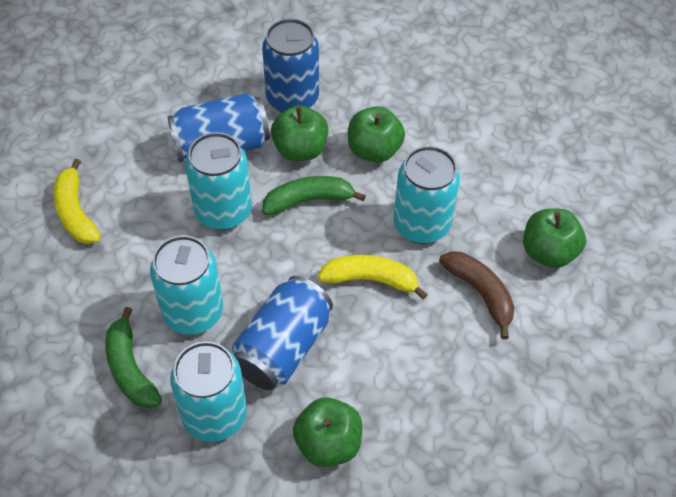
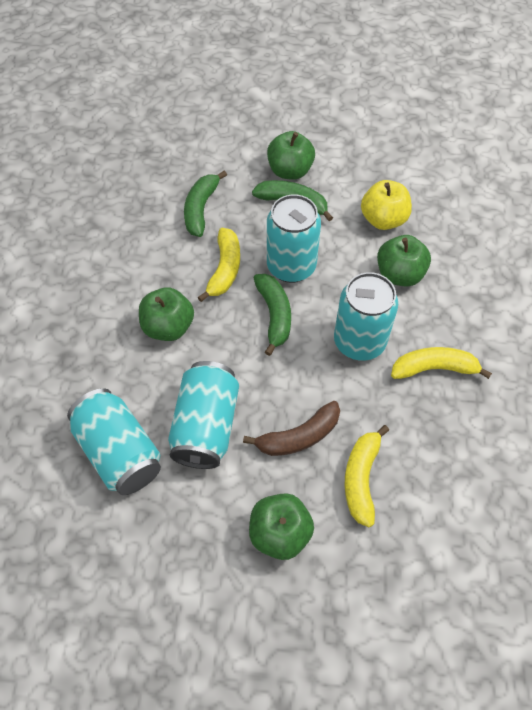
blue can: [168,93,270,162] [232,276,333,390] [262,18,319,113] = 3 -> none = 0
green banana: [105,307,162,408] [262,176,366,215] = 2 -> [184,170,227,237] [252,180,333,221] [254,274,291,356] = 3
yellow apple: none = 0 -> [361,180,412,230] = 1
yellow banana: [53,159,101,244] [318,255,428,300] = 2 -> [197,227,240,302] [345,425,389,527] [391,347,492,379] = 3

